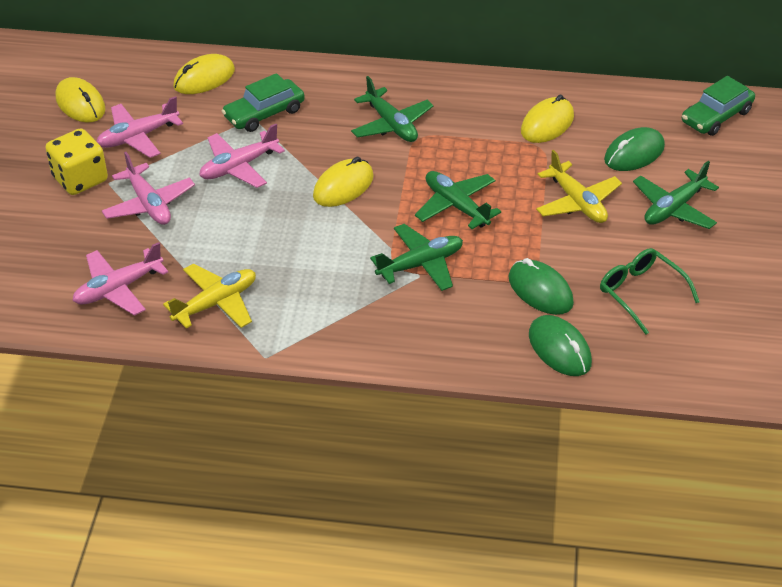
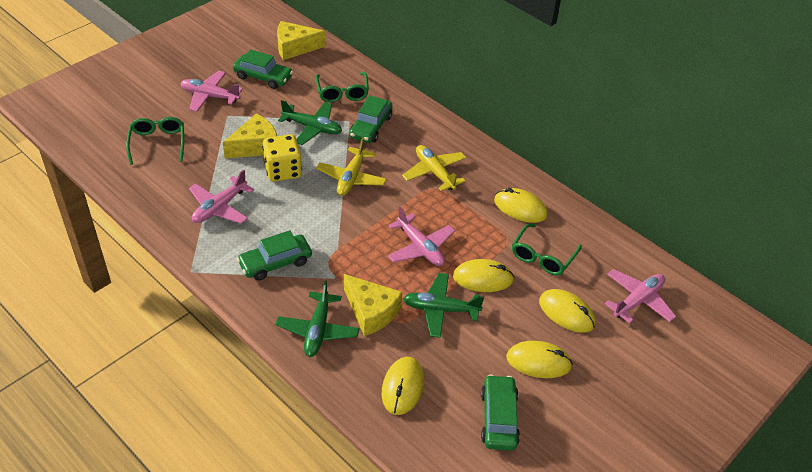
green car: [222,73,305,132] [682,76,755,136] = 2 -> [233,49,293,89] [237,230,312,281] [349,95,392,143] [481,374,520,451] = 4
green glasses: [600,248,700,335] = 1 -> [126,117,184,165] [315,72,369,102] [512,224,582,275] = 3
green mouse: [509,258,574,315] [529,315,592,376] [604,127,665,171] = 3 -> none = 0
green plane: [351,76,433,142] [370,224,463,291] [415,171,501,229] [633,161,719,229] = 4 -> [275,280,359,357] [278,100,342,145] [403,273,484,338] = 3
yellow cheese: none = 0 -> [223,113,277,158] [277,21,326,60] [344,274,402,336] = 3
yellow mouse: [55,77,105,122] [173,54,235,94] [313,157,374,207] [521,95,574,143] = 4 -> [382,357,424,415] [453,259,514,292] [494,188,547,223] [506,341,573,378] [539,289,595,333] = 5

